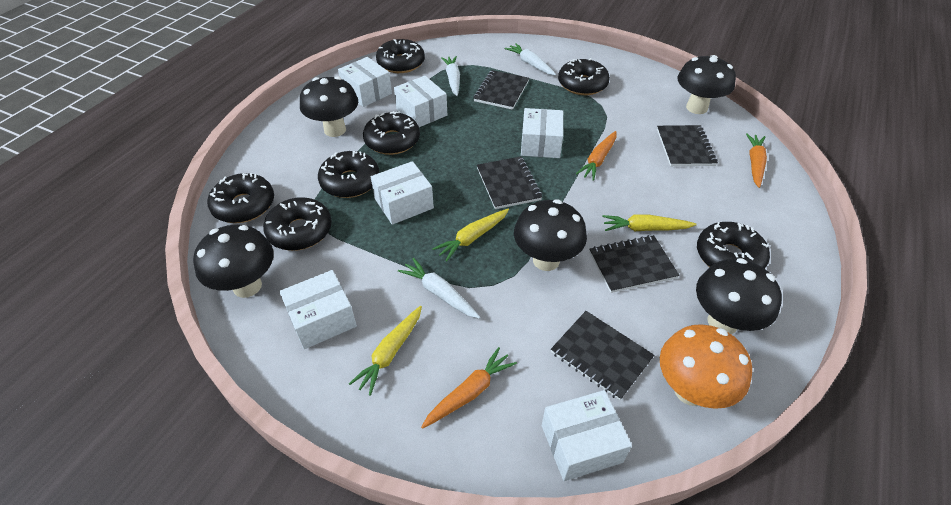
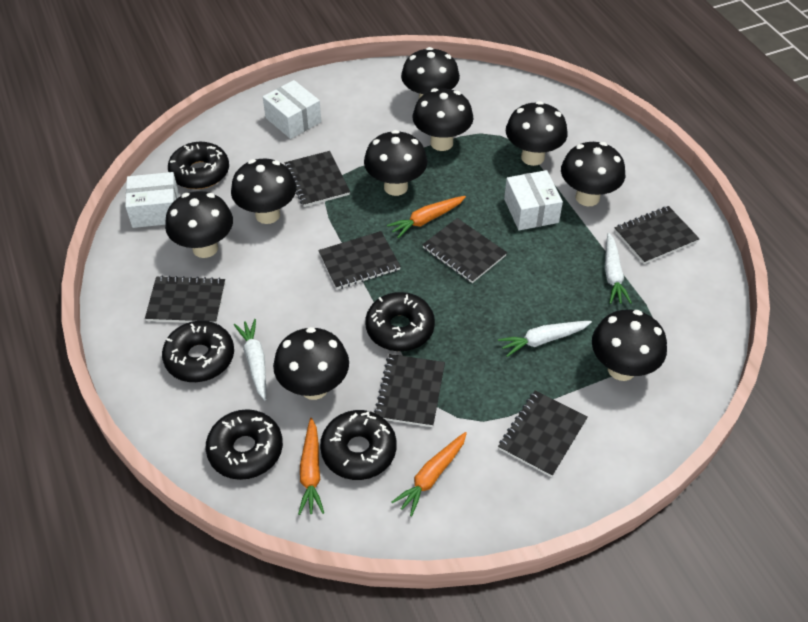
black donut: [207,173,274,223] [263,197,332,251] [318,151,379,198] [363,111,420,155] [376,39,425,73] [558,58,610,95] [697,222,770,269] = 7 -> [162,321,234,382] [168,142,229,189] [206,409,283,480] [320,410,397,480] [365,292,435,351] = 5
black mushroom: [193,225,274,298] [300,76,358,137] [514,199,587,271] [677,55,736,114] [696,258,782,334] = 5 -> [165,191,233,258] [231,159,296,224] [273,327,349,400] [364,130,428,196] [401,47,460,98] [413,88,473,151] [506,101,568,166] [561,142,625,206] [592,310,667,381] = 9
black notebook: [474,70,529,110] [477,156,542,209] [551,311,654,400] [589,235,679,293] [657,125,718,166] = 5 -> [145,276,225,324] [285,151,350,207] [318,231,401,289] [374,354,445,427] [422,218,507,283] [498,390,588,477] [615,206,700,264] = 7
orange mushroom: [660,324,752,409] = 1 -> none = 0
white box: [279,270,357,349] [338,57,392,107] [371,161,434,225] [394,76,447,127] [521,108,563,158] [542,390,632,481] = 6 -> [125,172,179,228] [263,80,322,139] [504,170,563,230] = 3
yellow carrot: [349,306,422,396] [433,209,509,262] [602,214,697,231] = 3 -> none = 0

